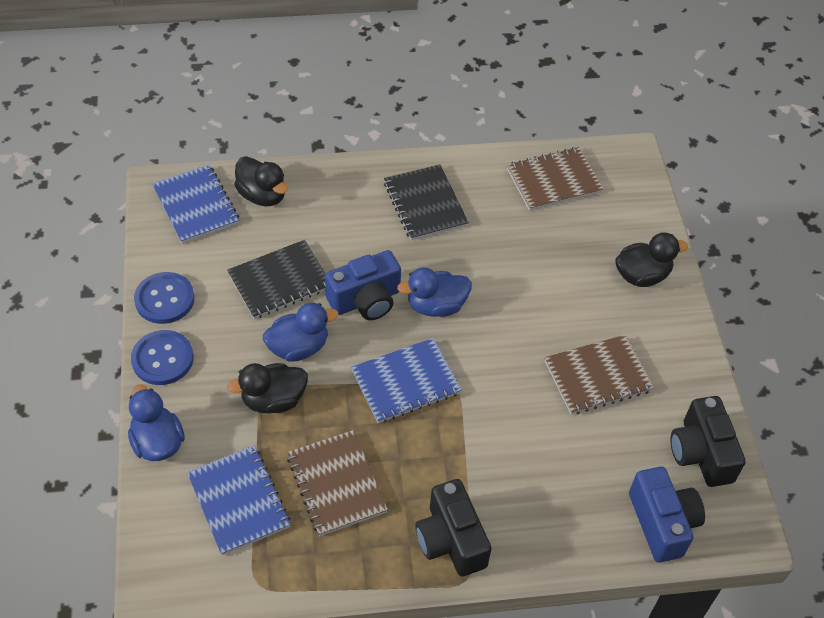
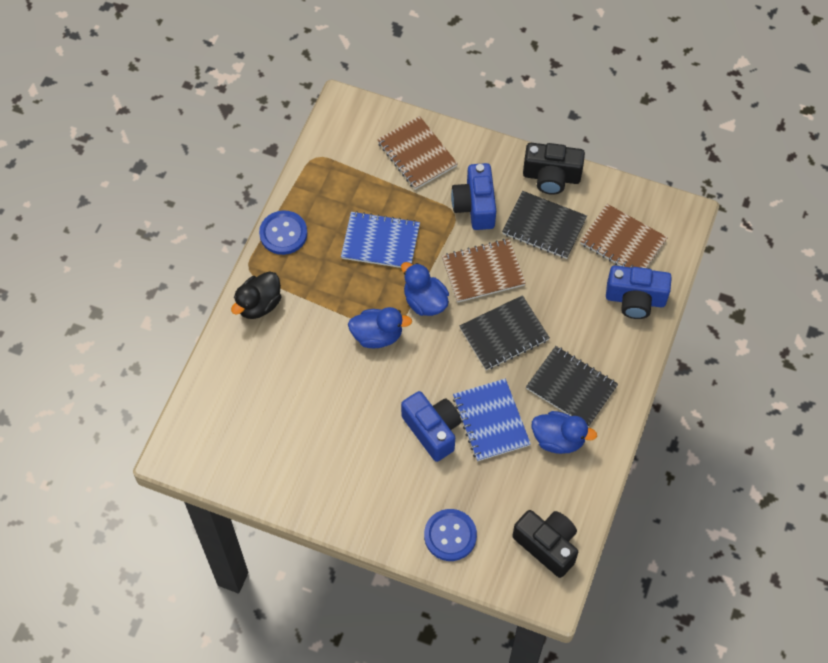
black duck: [227,363,308,413] [234,156,288,206] [615,232,688,287] = 3 -> [231,271,281,319] = 1
black notebook: [227,240,326,319] [384,164,469,240] = 2 -> [460,295,550,370] [502,191,587,259] [526,346,618,427] = 3
blue camera: [325,250,401,320] [629,466,705,563] = 2 -> [401,391,461,462] [451,163,496,230] [606,266,672,319] = 3
blue notebook: [152,164,239,243] [187,446,291,555] [351,338,462,423] = 3 -> [341,211,420,268] [453,379,531,461] = 2

